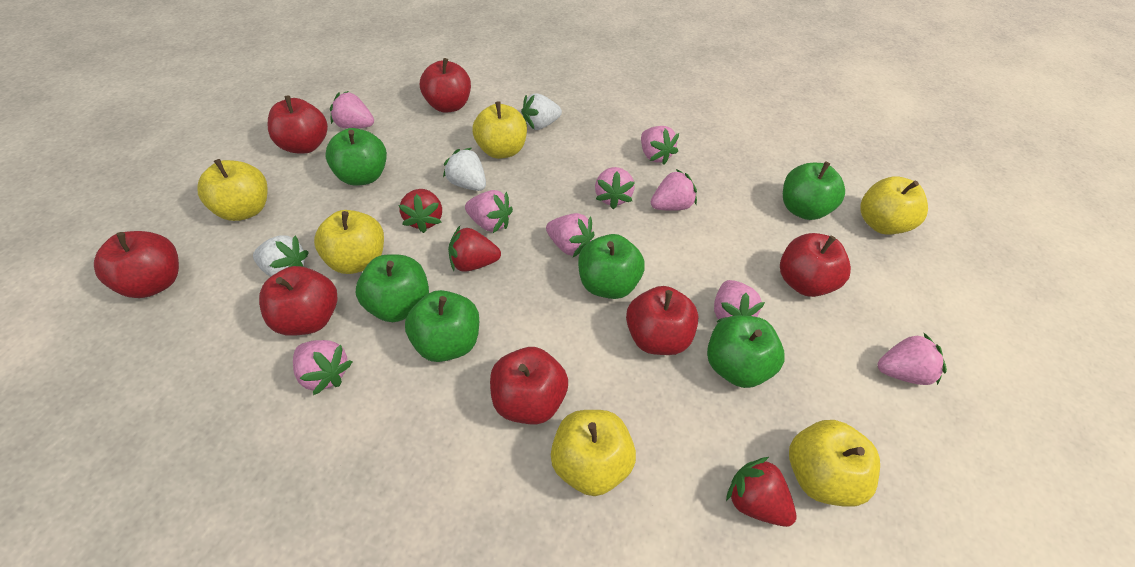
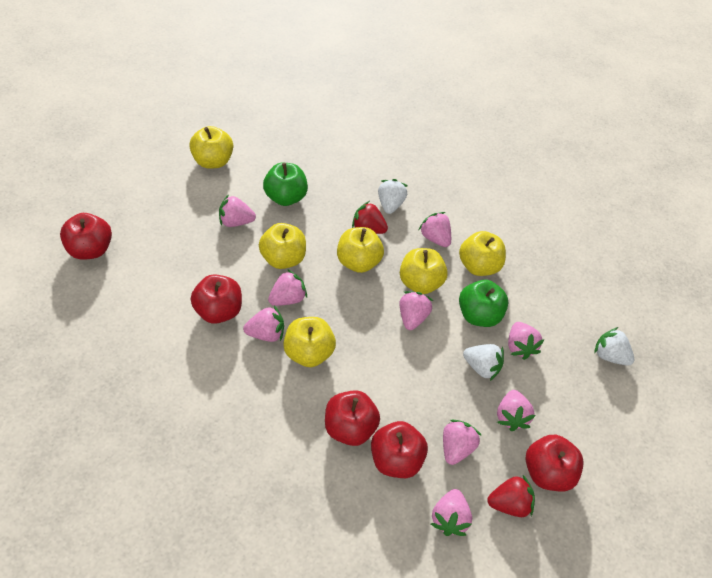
green apple: [325,128,387,186] [356,254,429,322] [405,290,479,362] [578,234,645,299] [707,315,785,388] [783,162,845,220] = 6 -> [263,163,308,206] [459,280,509,327] = 2
red apple: [94,231,179,298] [259,266,338,336] [268,96,328,154] [420,58,471,113] [490,347,568,425] [626,286,698,355] [780,233,851,297] = 7 -> [60,213,112,260] [191,274,242,324] [325,390,380,446] [371,421,428,478] [525,435,584,492] = 5
red strawberry: [398,189,442,233] [448,226,501,272] [726,457,796,527] = 3 -> [352,201,388,234] [487,475,535,517] = 2

